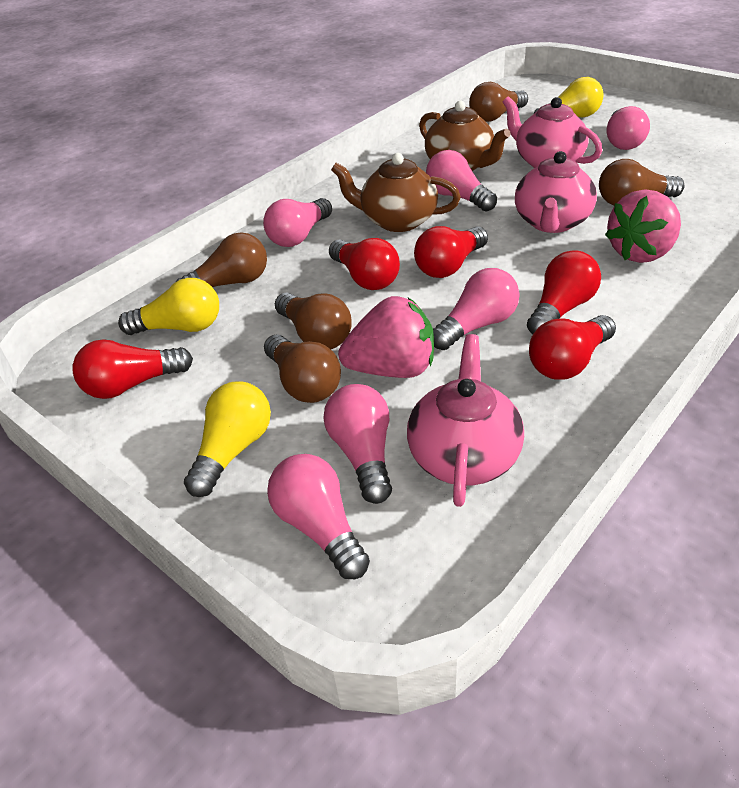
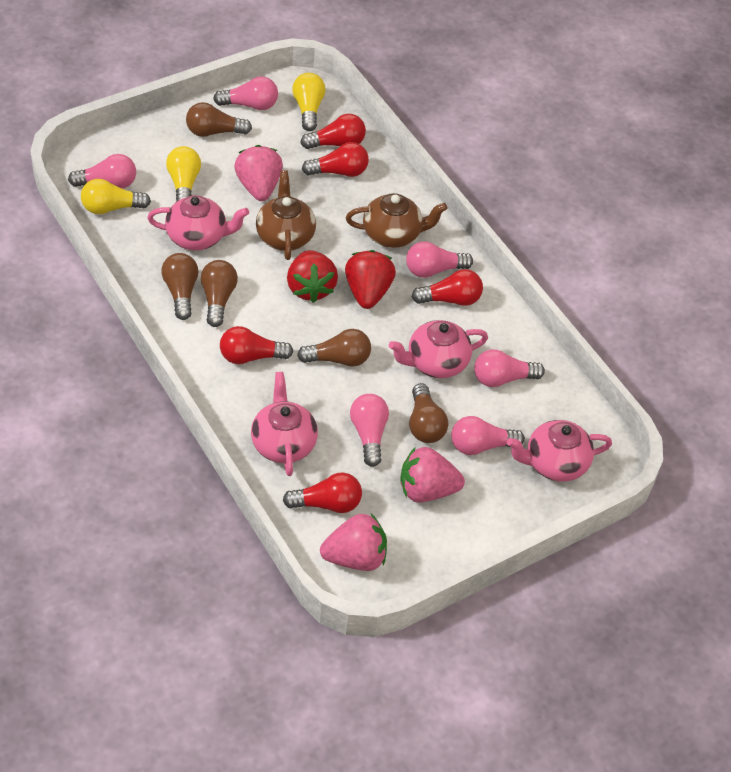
pink strawberry: [338,296,434,378] [605,189,681,263] = 2 -> [234,145,283,201] [320,514,387,571] [400,447,465,503] = 3
pink teapot: [407,334,524,507] [503,96,602,168] [515,151,597,233] = 3 -> [147,195,249,250] [251,372,318,476] [389,320,488,378] [507,420,612,482] = 4
red strawberry: none = 0 -> [287,250,338,303] [345,250,396,309] = 2

